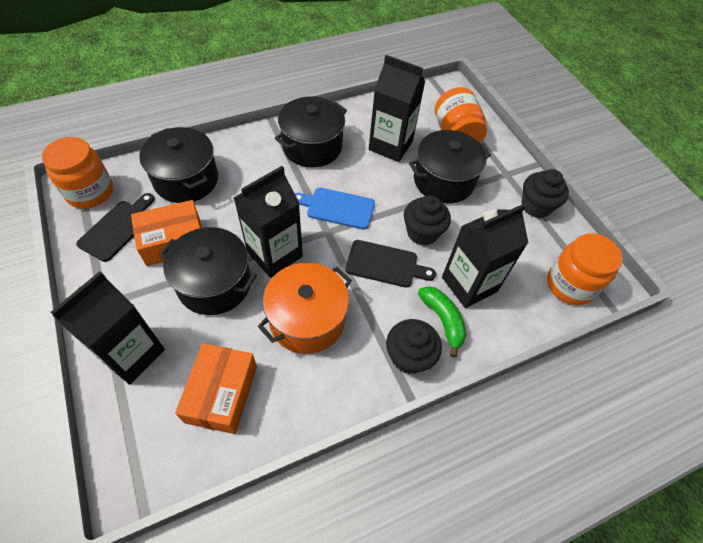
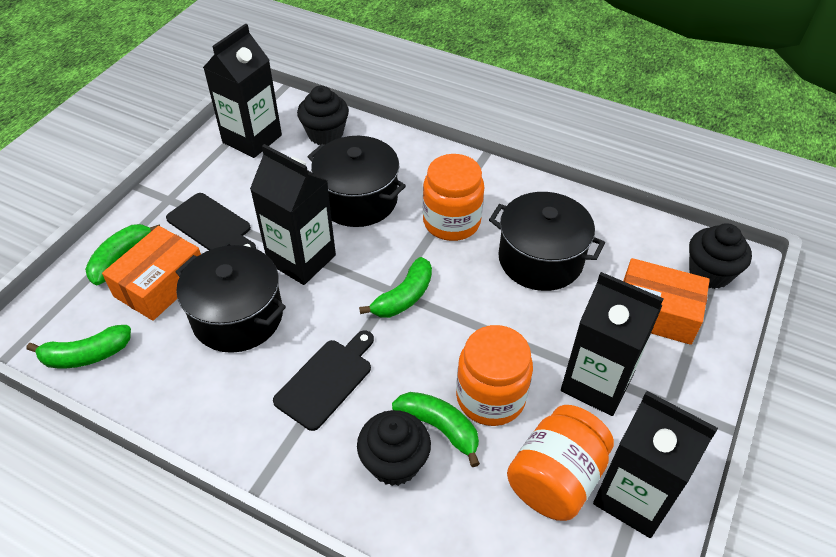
black pot: [139,127,218,203] [159,227,257,315] [275,96,347,168] [409,130,491,204] = 4 -> [175,245,286,353] [307,136,406,227] [489,192,605,291] = 3
blue cutting board: [295,188,375,230] = 1 -> none = 0
green banana: [418,286,467,358] = 1 -> [27,325,131,368] [85,224,160,285] [359,257,432,318] [392,392,480,467] = 4
orange pot: [258,263,352,354] = 1 -> none = 0

